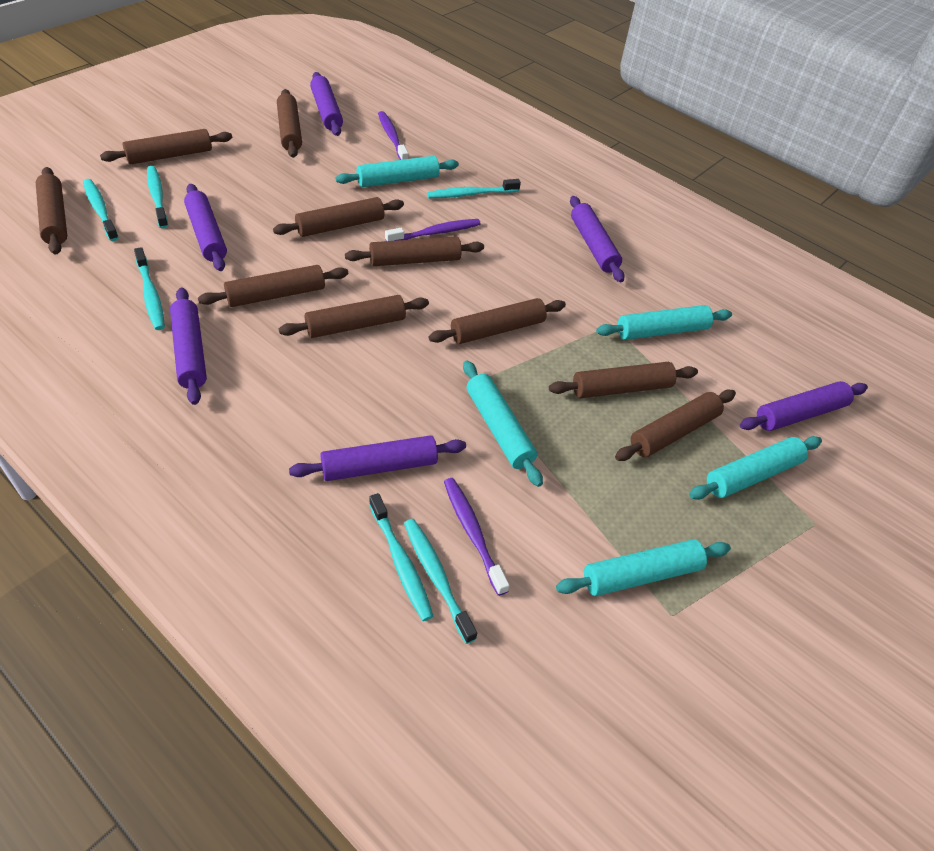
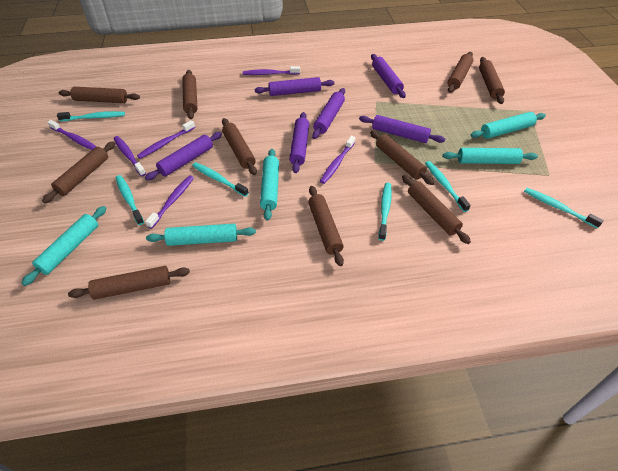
purple toothbrush: [378,111,408,160] [385,219,481,241] [444,478,510,596] = 3 -> [47,120,96,150] [114,136,146,176] [137,120,195,159] [145,175,194,229] [243,66,300,75] [320,136,355,184] = 6

